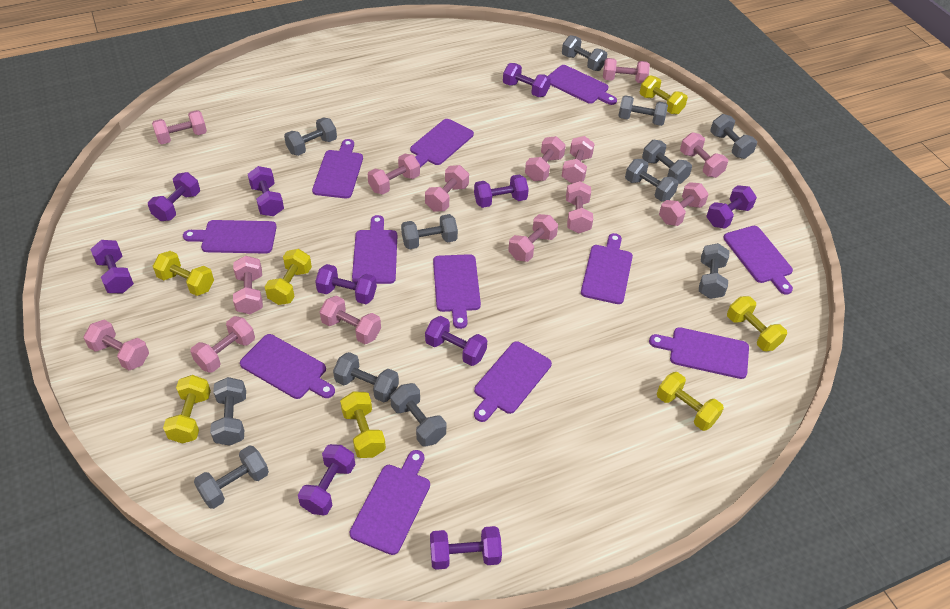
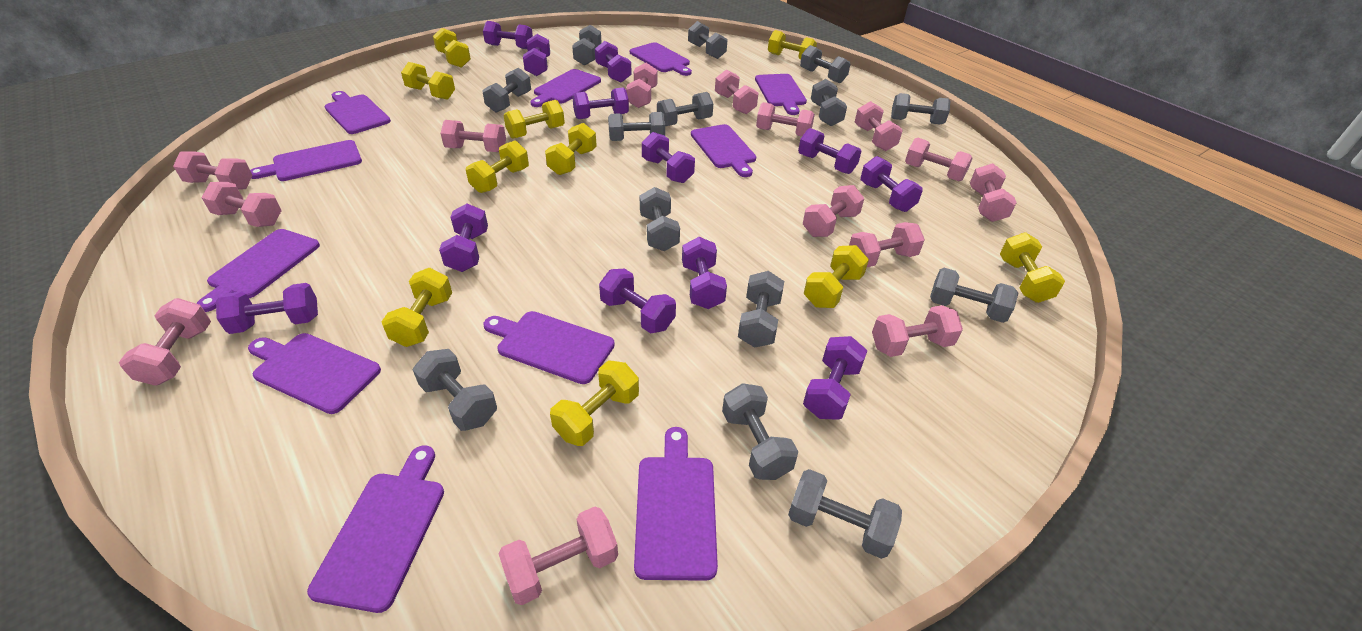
grey dumbbell: [194,445,269,509] [210,377,246,446] [284,117,337,156] [333,352,399,402] [390,383,446,447] [401,214,458,249] [562,35,607,71] [618,95,668,126] [625,159,679,201] [642,140,692,184] [699,243,729,299] [710,114,757,159] = 12 -> [413,349,497,431] [482,68,531,113] [572,25,602,66] [608,112,665,141] [640,187,680,251] [657,92,713,126] [688,21,728,59] [722,383,798,480] [738,271,784,348] [788,469,902,559] [800,45,850,83] [811,79,847,126] [891,93,950,124] [930,268,1018,323] = 14
purple cutting board: [183,220,277,254] [240,334,335,399] [312,139,363,198] [350,450,430,555] [352,215,397,284] [410,119,474,168] [433,254,481,329] [474,341,552,422] [548,65,617,105] [581,233,633,304] [649,327,749,379] [723,226,793,295] = 12 -> [197,229,320,312] [248,333,381,414] [250,140,362,181] [307,445,444,613] [324,91,391,134] [483,311,615,384] [530,69,601,107] [630,42,692,76] [634,427,718,581] [691,124,756,177] [755,74,807,115] = 11
purple dumbbell: [90,240,134,293] [148,172,200,221] [248,166,284,216] [298,444,355,515] [315,264,377,304] [425,316,487,366] [430,526,502,570] [474,174,529,208] [503,63,551,97] [707,185,757,229] = 10 -> [216,283,318,334] [439,204,488,272] [483,21,533,49] [523,34,550,76] [572,87,629,119] [595,41,632,83] [599,269,676,333] [642,132,695,183] [682,237,727,309] [798,128,861,174] [803,336,867,420] [860,156,923,212] = 12
yellow dumbbell: [153,251,214,296] [163,375,211,444] [265,249,312,305] [340,391,386,458] [640,75,688,114] [657,372,724,431] [727,296,787,351] = 7 -> [382,268,452,347] [401,62,455,100] [433,28,471,68] [466,140,529,193] [503,100,565,139] [545,123,597,175] [550,361,639,446] [768,30,817,60] [804,245,869,308] [1000,232,1065,303] = 10

